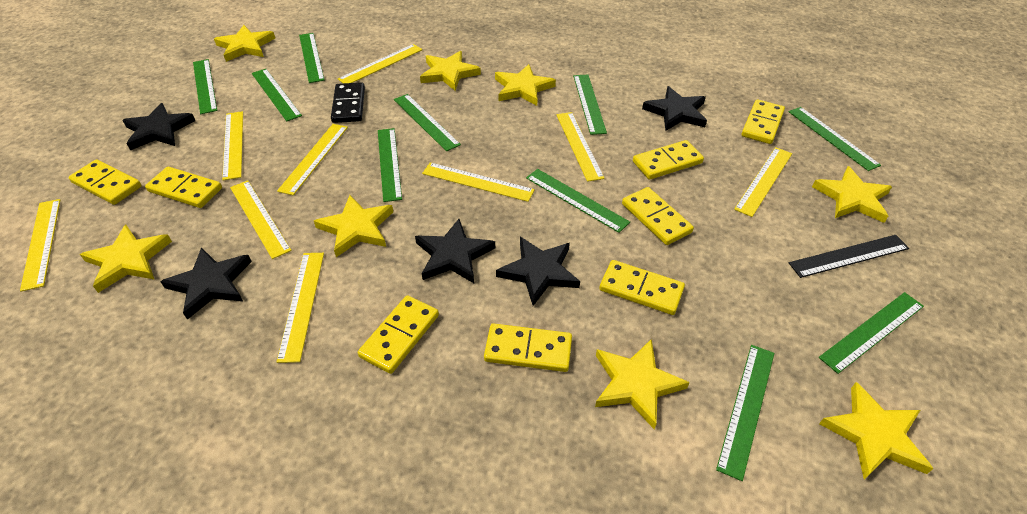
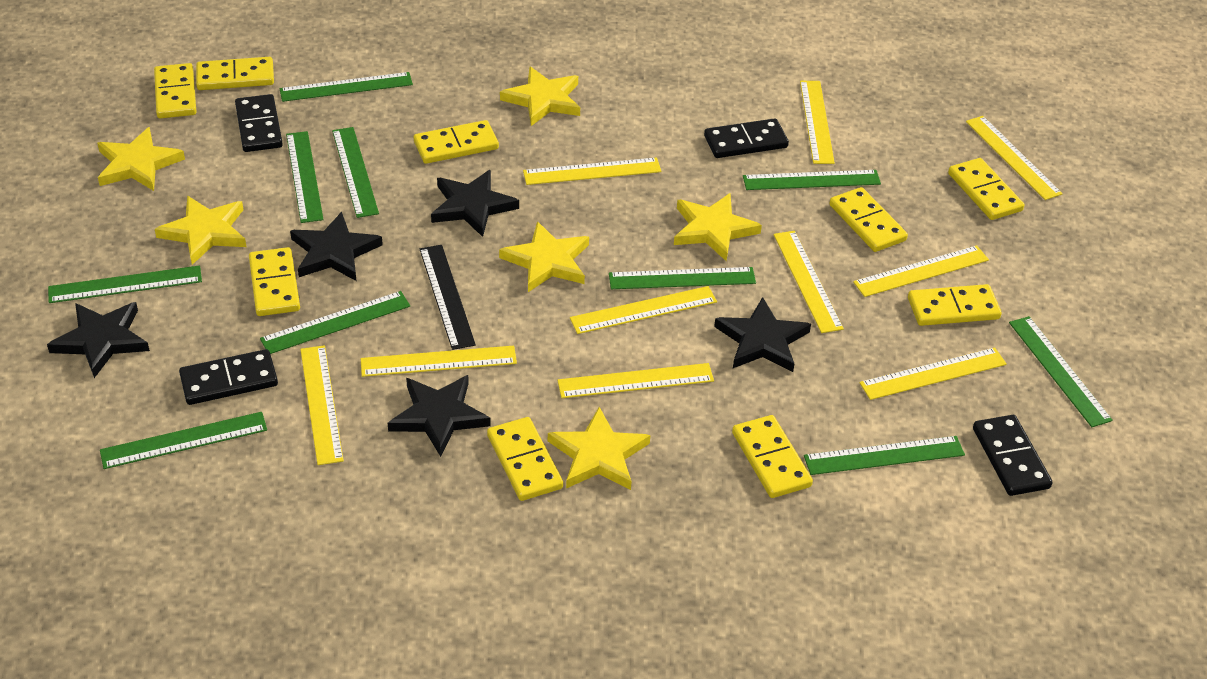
black domino: [331,82,365,123] = 1 -> [179,349,278,405] [235,94,283,152] [704,118,789,158] [973,415,1053,496] = 4
yellow domino: [69,159,142,205] [145,167,222,208] [358,295,439,374] [484,323,572,372] [599,260,685,315] [622,187,694,245] [633,140,704,180] [742,99,785,144] = 8 -> [154,63,196,119] [196,57,274,90] [249,247,300,316] [414,120,499,164] [487,417,563,501] [732,415,813,498] [829,187,908,252] [908,284,1002,326] [948,158,1024,220] = 9
yellow ruler: [20,199,60,292] [222,111,243,180] [230,180,292,259] [277,124,348,195] [277,253,324,363] [338,44,422,83] [422,162,535,202] [556,112,604,182] [734,147,792,217] = 9 -> [300,345,344,465] [361,346,517,377] [523,157,661,185] [557,363,714,398] [570,286,717,334] [774,231,844,333] [800,81,835,164] [853,245,989,297] [859,348,1007,400] [966,116,1063,200] = 10
yellow star: [80,225,172,293] [214,25,275,62] [314,195,393,257] [420,51,481,91] [495,64,556,106] [595,339,690,429] [812,166,892,223] [819,382,934,479] = 8 -> [97,127,185,191] [155,196,246,265] [499,221,589,292] [500,67,580,126] [548,407,650,490] [674,193,762,261] = 6

